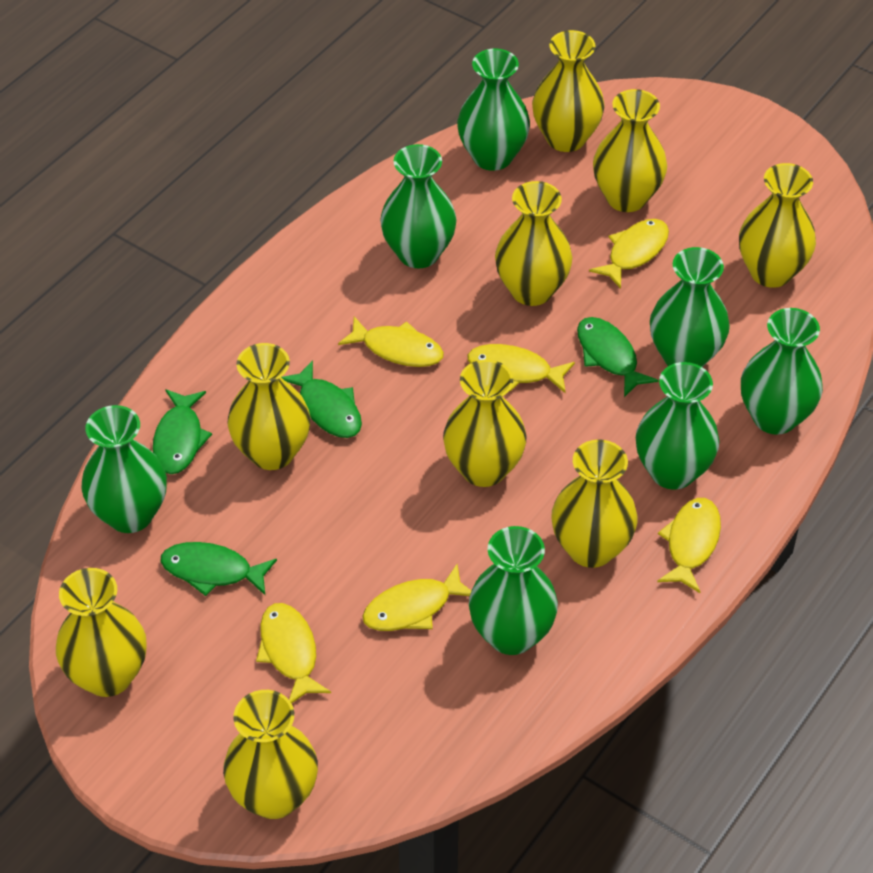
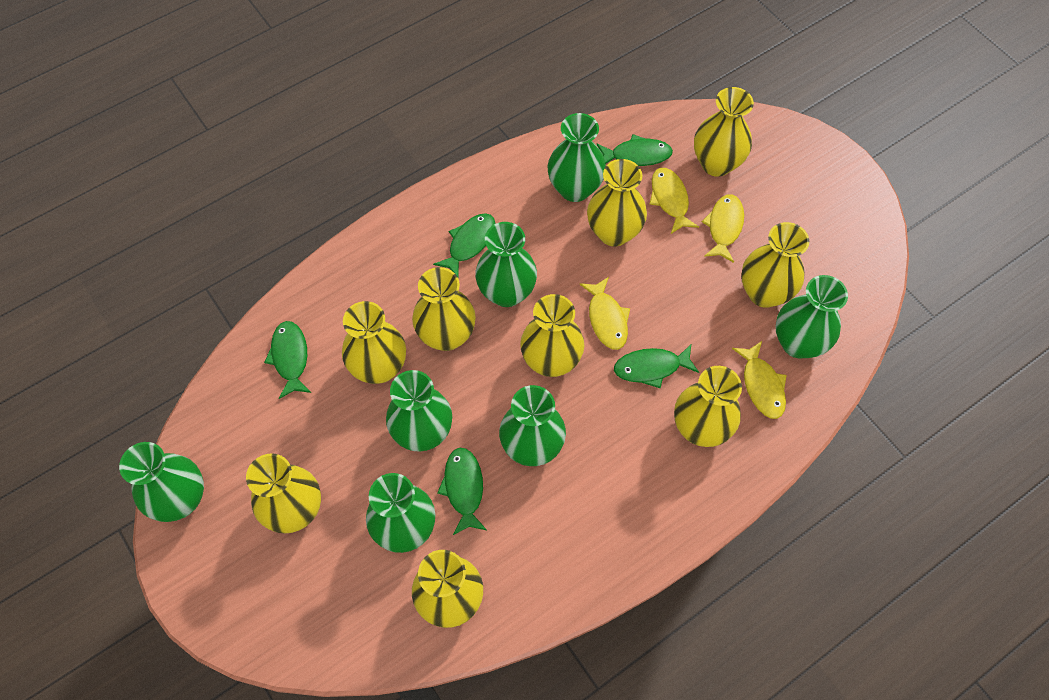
green fish: [153,389,212,474] [161,542,277,596] [281,360,362,438] [577,317,658,397] = 4 -> [264,321,311,399] [433,213,496,277] [437,448,487,535] [597,134,673,166] [614,345,699,389] = 5
yellow fish: [256,603,331,704] [338,316,444,367] [362,564,471,631] [468,344,575,393] [589,219,669,289] [657,498,721,593] = 6 -> [580,277,630,350] [650,168,699,234] [702,194,744,263] [732,341,787,419] = 4

